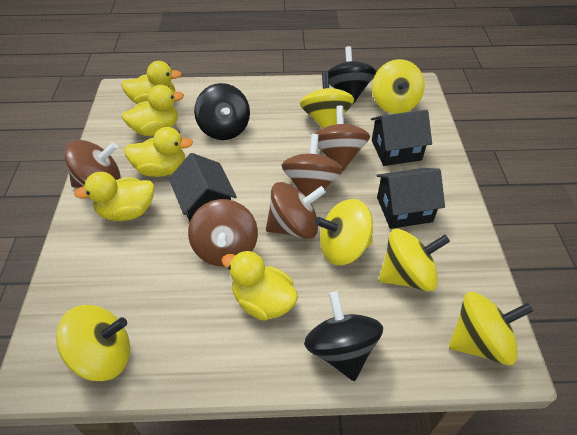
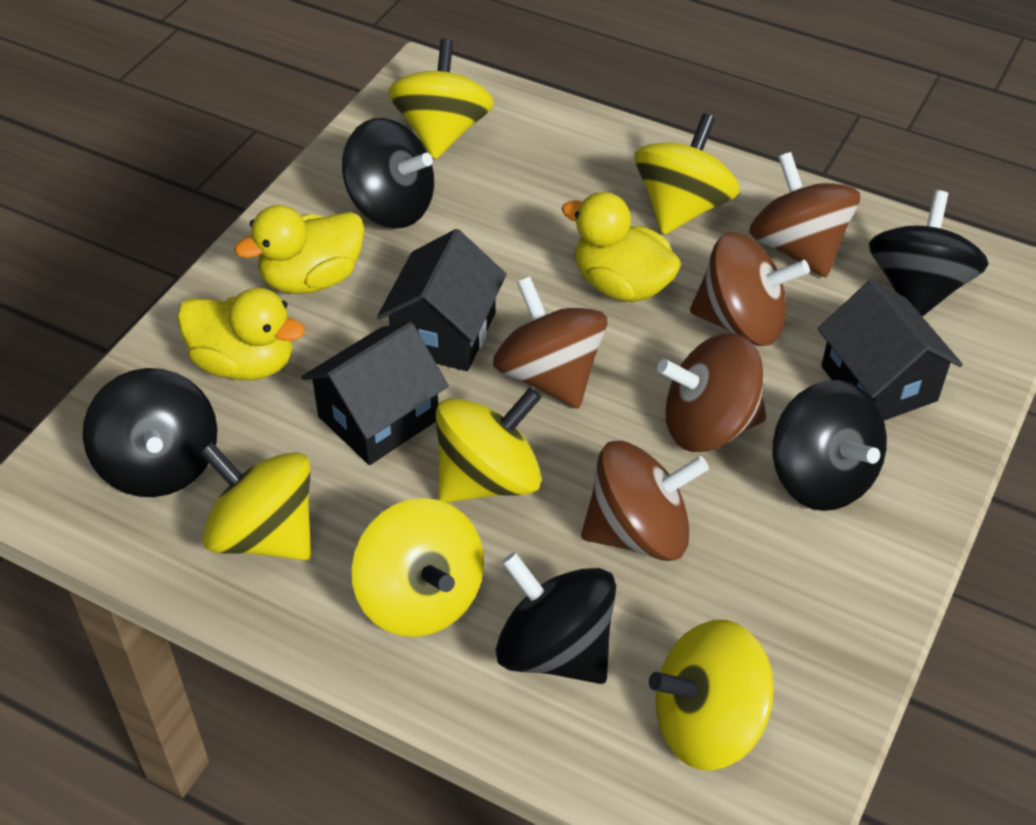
black spinning top: [194,83,250,140] [304,291,383,381] [327,46,376,104] = 3 -> [83,368,217,497] [342,118,434,229] [496,552,616,684] [772,380,887,511] [869,190,988,317] = 5
yellow duck: [74,172,154,221] [121,61,182,104] [122,85,184,136] [124,127,193,177] [221,250,298,321] = 5 -> [177,288,305,380] [234,205,365,294] [561,192,681,302] = 3

